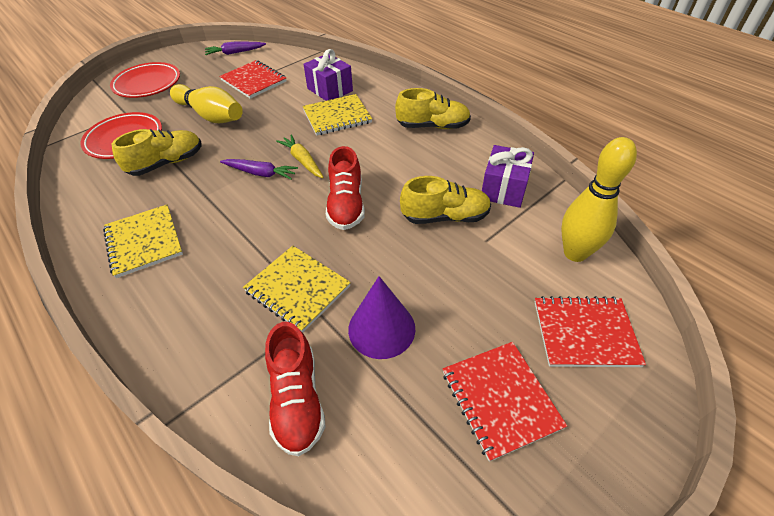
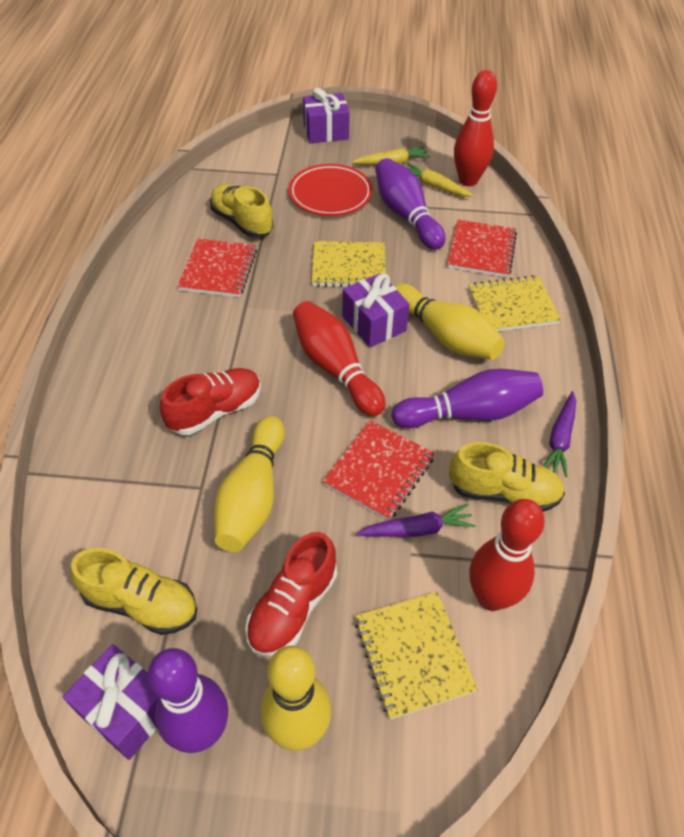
purple bowling pin: none = 0 -> [148,648,228,753] [375,158,445,250] [392,369,543,428] = 3
purple cone: [348,276,415,359] = 1 -> none = 0
purple gift: [303,49,353,101] [482,145,534,208] = 2 -> [63,644,159,760] [303,88,350,143] [342,273,410,348] = 3
red bowling pin: none = 0 -> [293,301,385,416] [454,70,497,186] [470,499,545,611] = 3
red plate: [80,112,162,159] [110,62,180,98] = 2 -> [288,164,373,216] = 1
yellow bowling pin: [170,84,243,123] [561,137,637,262] = 2 -> [214,416,285,552] [260,646,332,751] [394,284,505,360] = 3
yellow carrot: [276,134,324,178] = 1 -> [352,146,430,165] [406,163,474,197] = 2

